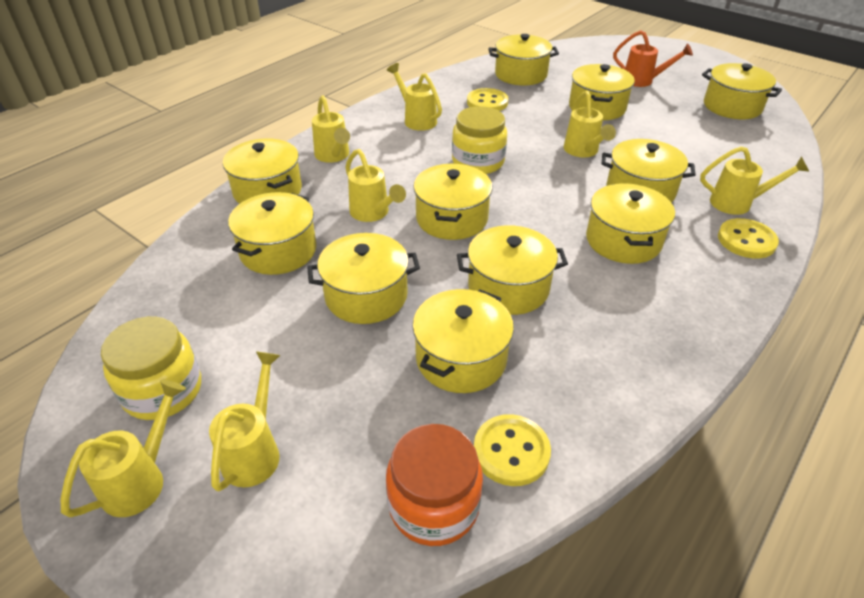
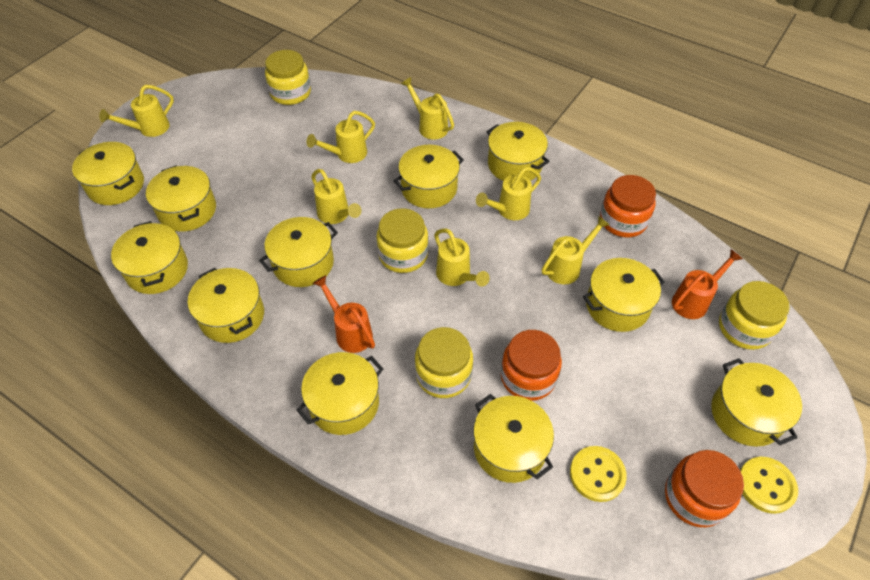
orange jar: [386,424,483,546] = 1 -> [501,330,562,401] [600,175,656,237] [665,450,744,527] = 3
orange watering can: [613,30,693,87] = 1 -> [313,275,375,353] [672,249,743,319] = 2
yellow button: [467,88,508,111] [474,414,551,486] [718,218,779,258] = 3 -> [570,446,627,502] [740,457,798,514] = 2
yellow jar: [101,317,201,420] [452,106,507,174] = 2 -> [265,50,311,105] [377,208,428,273] [415,327,473,398] [719,281,790,350] = 4

